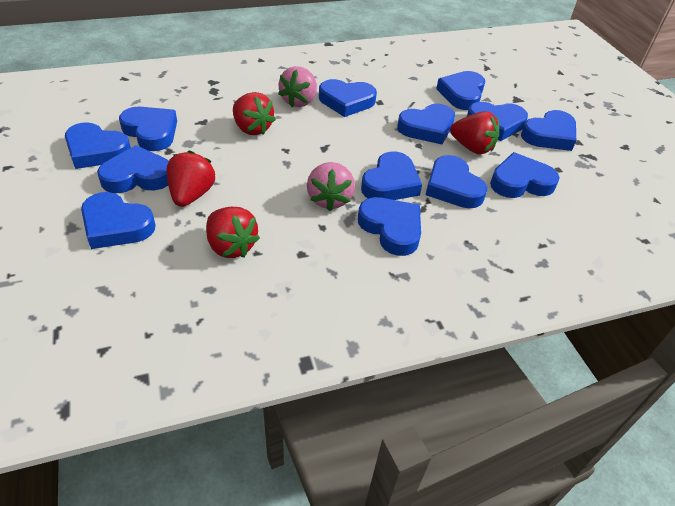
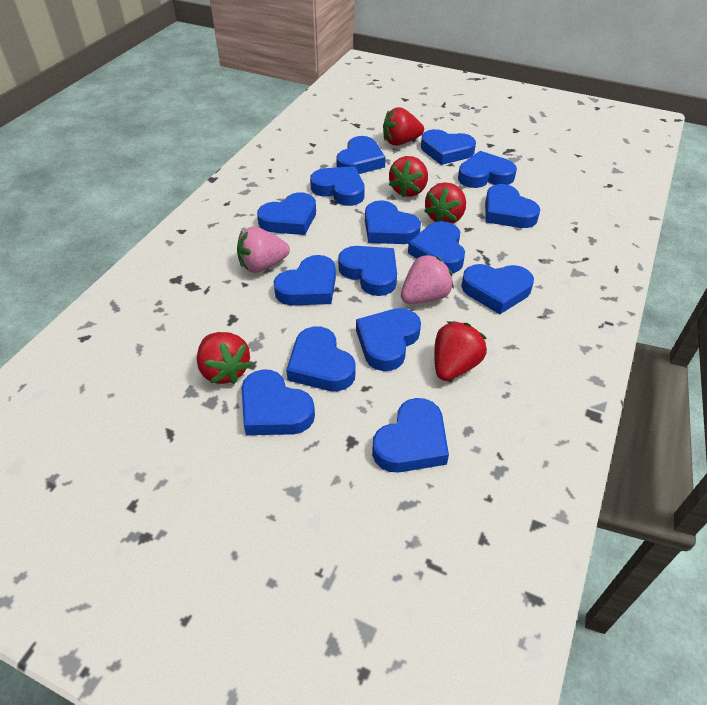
blue heart: [65,122,131,169] [81,192,155,249] [97,145,169,193] [119,107,177,151] [319,79,377,117] [358,197,421,256] [361,151,422,200] [397,104,455,144] [426,155,487,208] [436,71,485,110] [467,102,528,141] [490,152,560,198] [521,110,576,151] = 13 -> [241,369,315,435] [257,192,316,235] [274,255,336,305] [286,326,356,391] [310,166,365,206] [336,136,386,174] [338,246,397,296] [356,308,421,371] [365,200,421,244] [372,398,449,473] [408,221,465,273] [421,129,476,165] [458,151,517,188] [461,264,534,314] [485,184,540,228] = 15
red strawberry: [166,150,215,207] [206,207,260,258] [233,92,276,135] [450,111,499,154] = 4 -> [197,332,252,384] [383,107,424,146] [389,156,428,197] [424,182,466,224] [434,321,487,381] = 5

